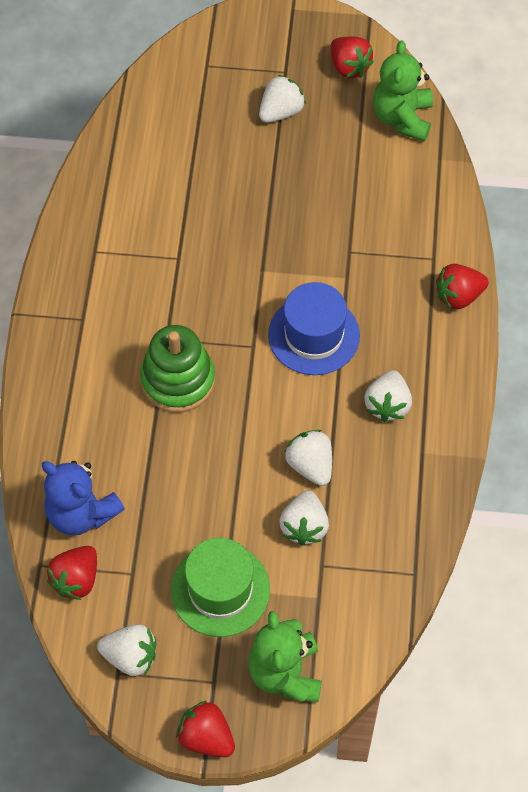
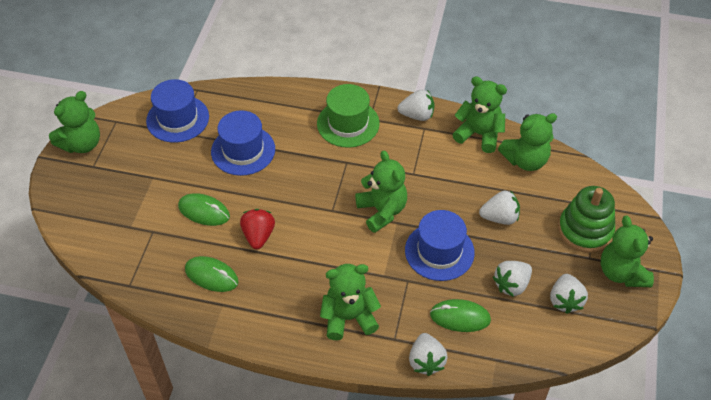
blue hat: [268,282,360,375] = 1 -> [146,79,209,143] [211,110,275,176] [405,210,475,281] = 3
blue teddy bear: [42,461,125,535] = 1 -> none = 0
green mouse: none = 0 -> [178,193,230,226] [185,256,239,292] [430,299,491,332] = 3
green teddy bear: [248,611,322,702] [373,40,433,141] = 2 -> [49,91,100,153] [320,264,381,340] [355,151,407,233] [452,76,507,153] [498,113,557,171] [601,216,654,287] = 6
red strawberry: [47,546,97,600] [176,701,235,757] [331,37,374,78] [436,264,489,310] = 4 -> [240,209,275,249] = 1

